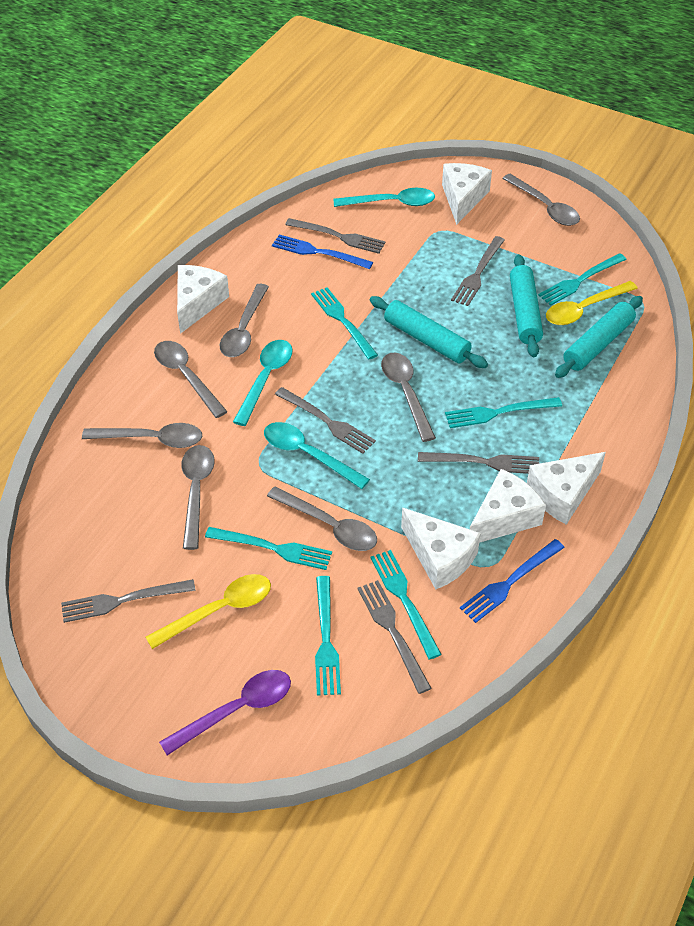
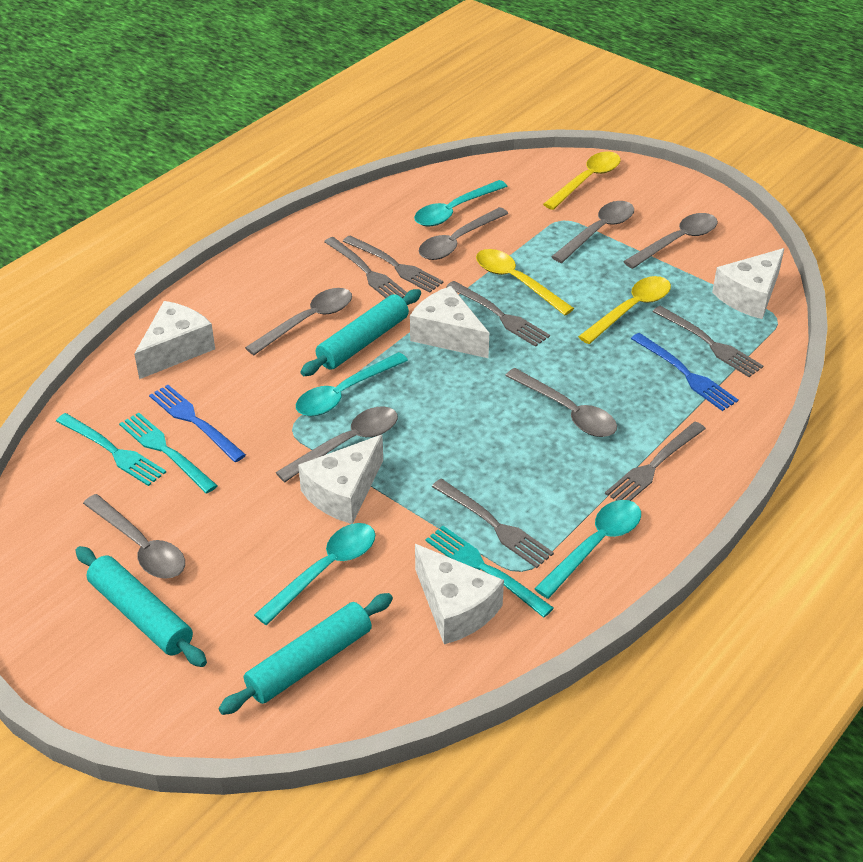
purple spoon: [159,670,291,755] = 1 -> none = 0
turquoise fork: [205,527,332,570] [311,287,378,359] [315,576,341,696] [370,550,442,660] [445,397,562,428] [538,253,627,306] = 6 -> [56,413,166,486] [119,412,218,493] [425,526,554,617] = 3
turquoise spoon: [233,340,292,426] [264,422,370,489] [334,188,435,207] = 3 -> [254,523,375,625] [296,352,408,416] [414,180,507,226] [534,500,641,599] = 4
yellow spoon: [146,574,271,649] [546,281,638,325] = 2 -> [476,249,574,315] [543,151,621,210] [578,276,671,344] = 3

